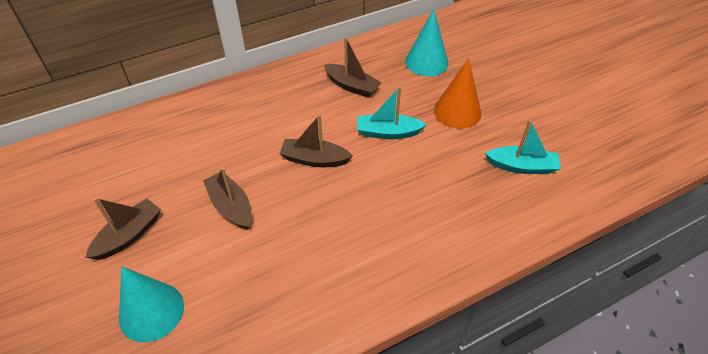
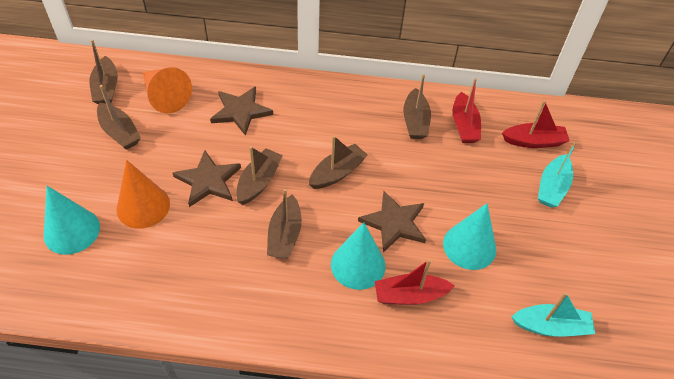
brown boat: [85,198,161,260] [203,167,252,230] [280,114,353,167] [324,37,382,97] = 4 -> [89,39,118,104] [97,85,141,150] [236,146,283,205] [267,189,302,259] [309,136,368,189] [403,74,431,139] = 6
brown star: none = 0 -> [173,150,241,207] [210,86,273,136] [358,191,426,253] = 3
orange cone: [434,58,481,129] = 1 -> [116,160,170,228] [143,67,192,113] = 2
red boat: none = 0 -> [375,259,455,305] [453,78,481,143] [502,100,569,148] = 3
turquoise cone: [119,267,184,342] [405,9,448,76] = 2 -> [44,186,100,255] [331,223,386,290] [443,203,496,270] = 3

